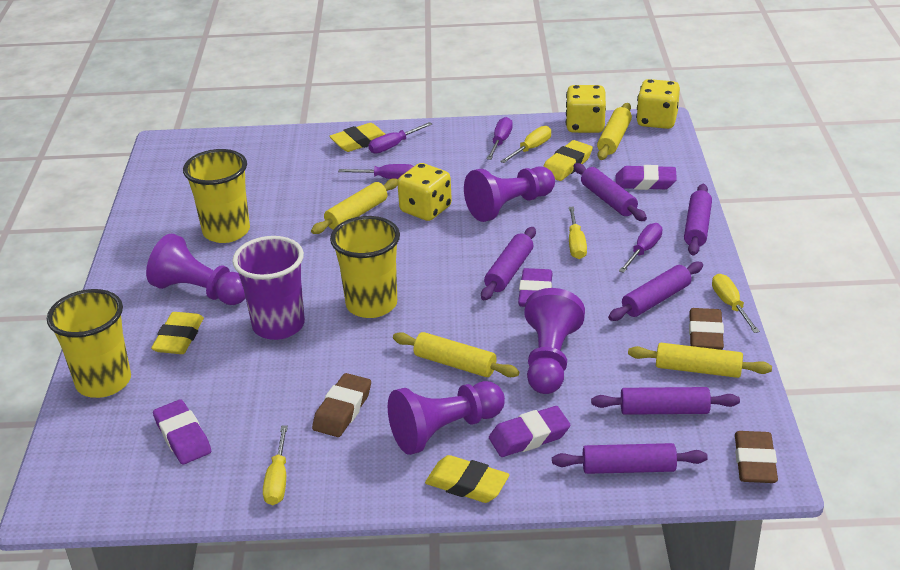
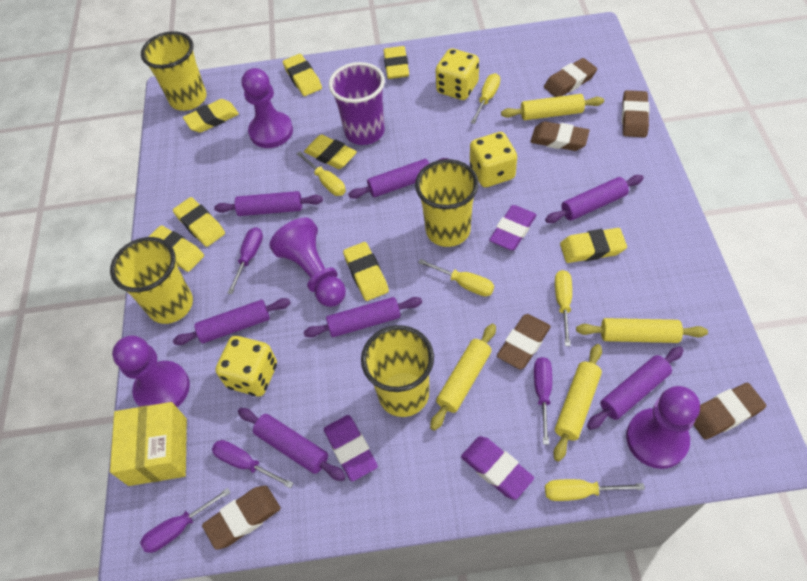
brown eraser: [312,373,371,437] [689,308,724,350] [735,431,778,483] = 3 -> [202,486,281,550] [497,314,551,370] [530,121,590,151] [544,58,597,97] [622,90,650,138] [693,383,766,440] = 6
purple eraser: [153,400,211,464] [489,406,570,457] [518,268,552,307] [615,165,677,190] = 4 -> [324,415,378,482] [461,436,534,500] [489,205,537,250] = 3
purple rolling pin: [481,227,536,300] [552,443,708,474] [573,163,647,221] [591,387,740,415] [608,262,703,321] [684,184,712,255] = 6 -> [173,298,291,345] [214,191,323,216] [238,408,346,481] [304,297,422,337] [348,158,449,199] [545,175,644,223] [587,347,684,430] = 7
yellow box: none = 0 -> [110,402,187,486] = 1
yellow cup: [47,289,131,398] [183,149,250,243] [330,216,400,318] = 3 -> [110,237,193,324] [141,31,207,111] [361,325,434,417] [415,159,479,247] = 4
yellow eraser: [151,312,204,354] [329,123,385,152] [425,455,509,503] [543,140,593,181] = 4 -> [149,225,204,272] [173,197,225,247] [183,99,239,133] [283,54,322,96] [304,134,357,169] [343,242,389,301] [384,46,409,79] [560,228,627,263] = 8
yellow screwdriver: [263,425,288,505] [500,126,551,163] [569,207,587,259] [712,274,760,333] = 4 -> [296,151,346,196] [418,259,494,297] [470,73,500,124] [545,479,645,501] [555,270,572,346] = 5

